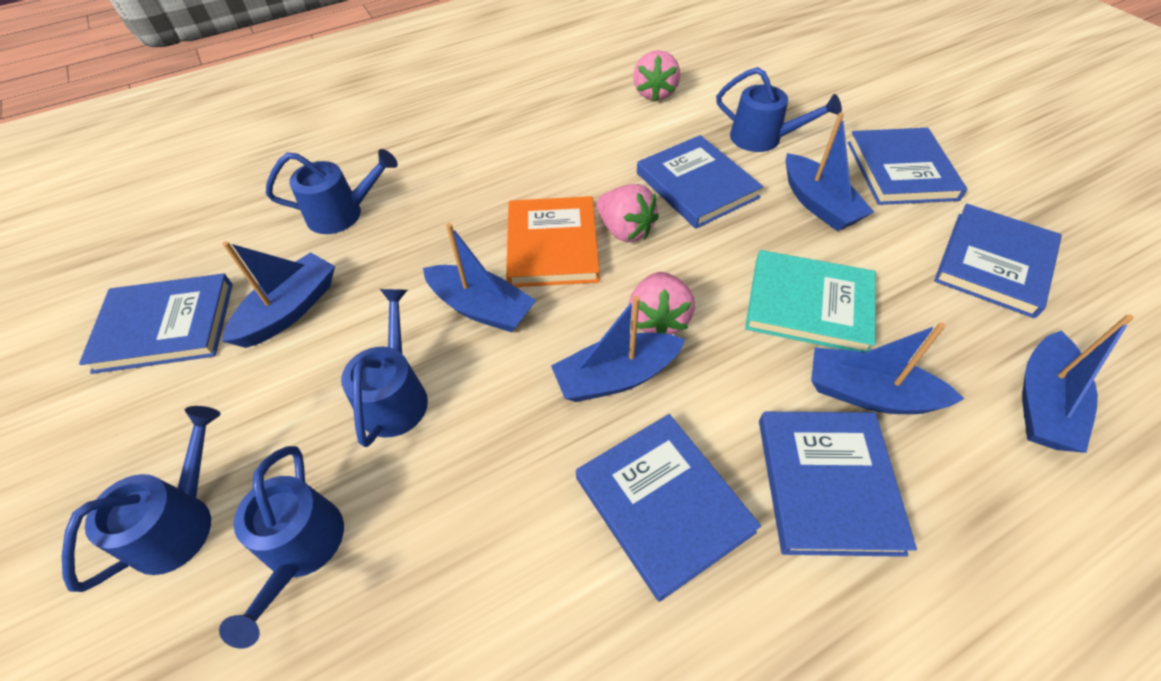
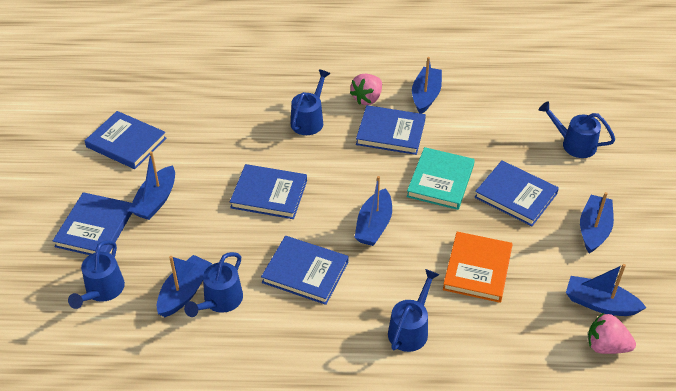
pink strawberry: [596,184,659,242] [629,272,695,335] [633,50,680,101] = 3 -> [350,74,382,105] [588,313,636,354] = 2

